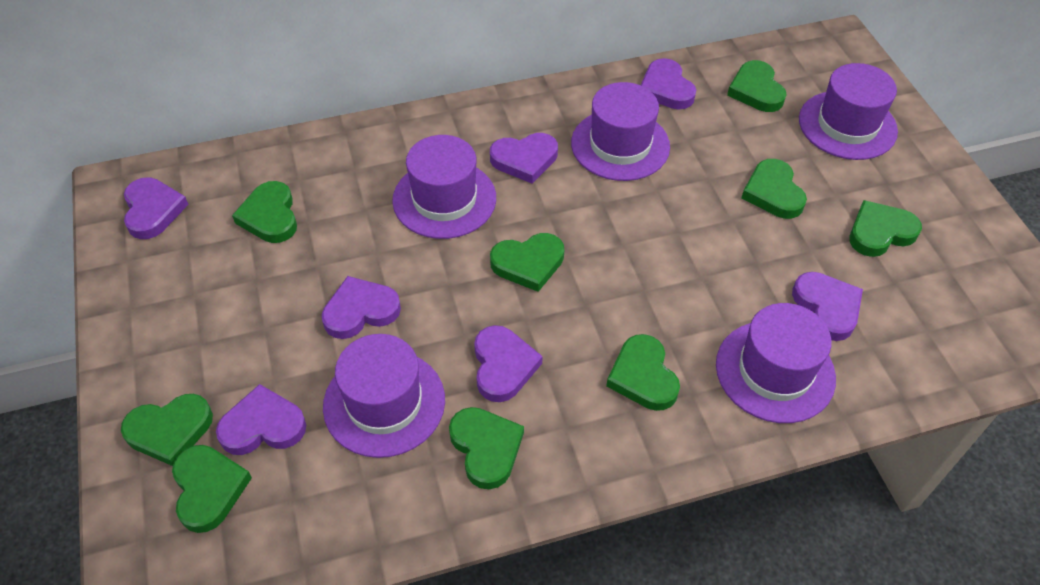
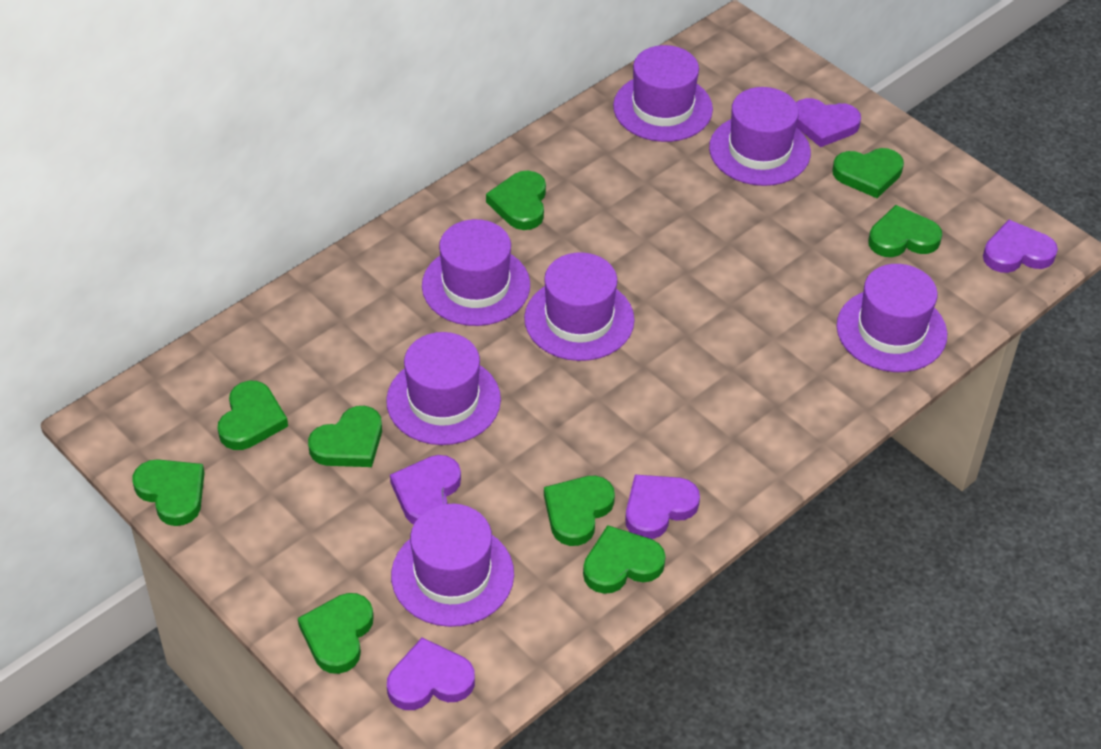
purple hat: [323,334,445,458] [392,135,496,239] [571,82,670,181] [716,303,836,423] [799,63,898,160] = 5 -> [386,332,501,445] [391,504,514,627] [422,219,530,326] [524,252,634,361] [613,45,713,142] [709,87,811,186] [837,264,947,372] = 7
purple heart: [124,177,189,239] [216,384,306,455] [322,276,401,339] [474,325,543,402] [490,133,558,184] [641,58,696,110] [792,272,863,341] = 7 -> [387,638,475,710] [390,455,461,524] [625,475,700,539] [796,98,861,147] [983,220,1058,273] = 5

